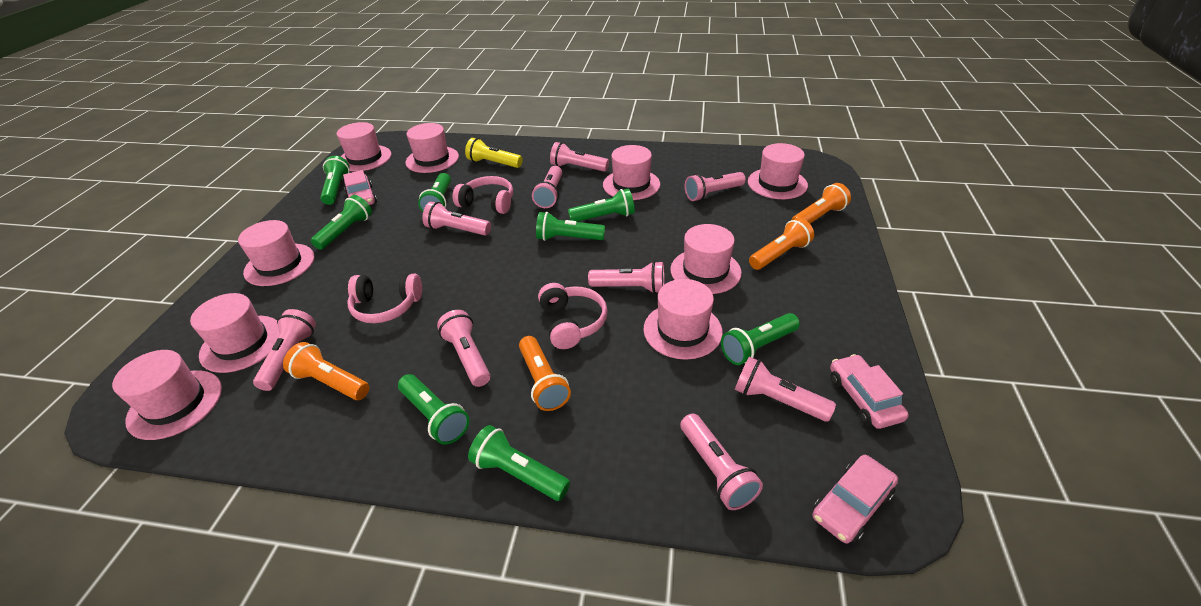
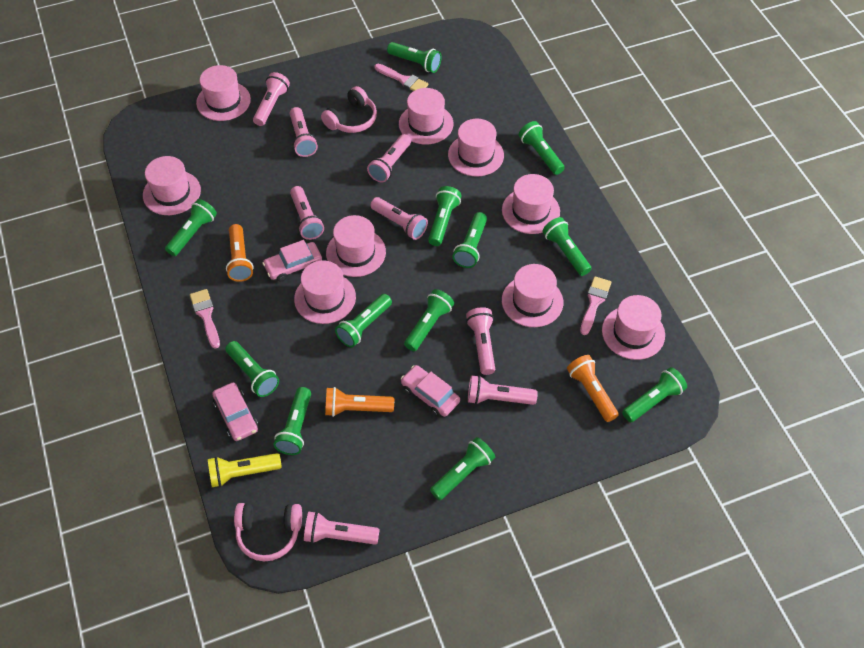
green flashlight: [311,195,372,250] [320,156,350,205] [398,374,469,444] [418,173,451,212] [468,425,570,501] [536,212,605,241] [568,188,635,222] [721,313,800,365] = 8 -> [165,199,217,256] [226,341,279,397] [274,387,311,455] [335,294,392,347] [387,42,442,73] [404,289,454,351] [428,186,462,246] [430,437,495,500] [453,212,487,268] [519,121,565,175] [542,217,592,276] [622,367,687,422] = 12
orange flashlight: [283,342,369,400] [519,336,571,411] [749,218,814,270] [791,183,851,223] = 4 -> [226,224,254,282] [325,387,394,417] [567,355,619,422] = 3
pink brush: none = 0 -> [190,289,220,349] [375,64,428,91] [580,276,611,335] = 3
pink flashlight: [253,309,316,391] [422,201,491,236] [437,310,490,387] [532,166,562,208] [550,142,609,172] [588,261,664,294] [680,413,763,510] [685,172,746,201] [735,357,836,422] = 9 -> [253,72,290,126] [290,107,318,157] [290,186,324,240] [304,511,380,545] [367,134,411,183] [370,197,428,240] [466,307,495,375] [468,375,538,405] = 8
pink headphones: [347,274,422,323] [453,176,513,214] [538,283,608,349] = 3 -> [234,503,302,561] [321,86,377,133] = 2

